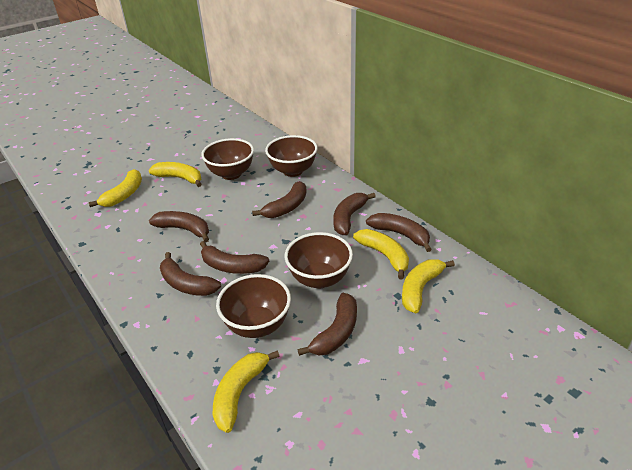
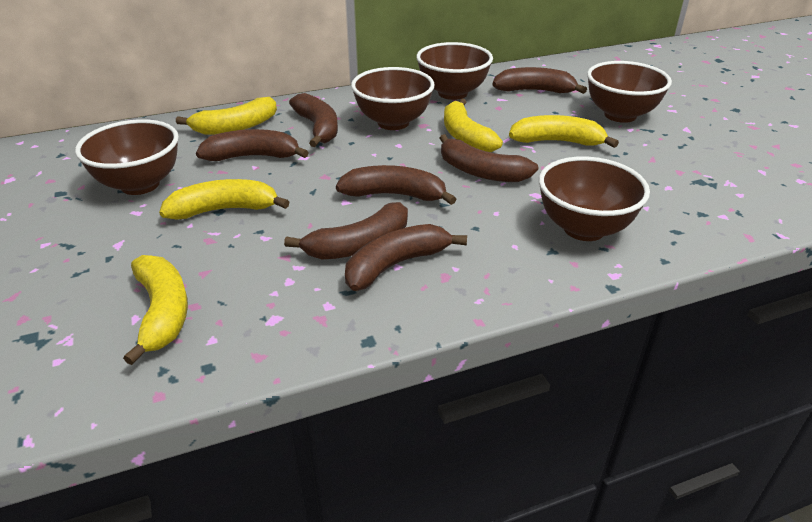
brown bowl: [201,138,254,180] [216,274,291,338] [265,135,318,177] [284,232,353,289] = 4 -> [75,119,179,195] [351,67,435,130] [416,42,493,100] [539,156,650,241] [587,61,672,123] = 5

